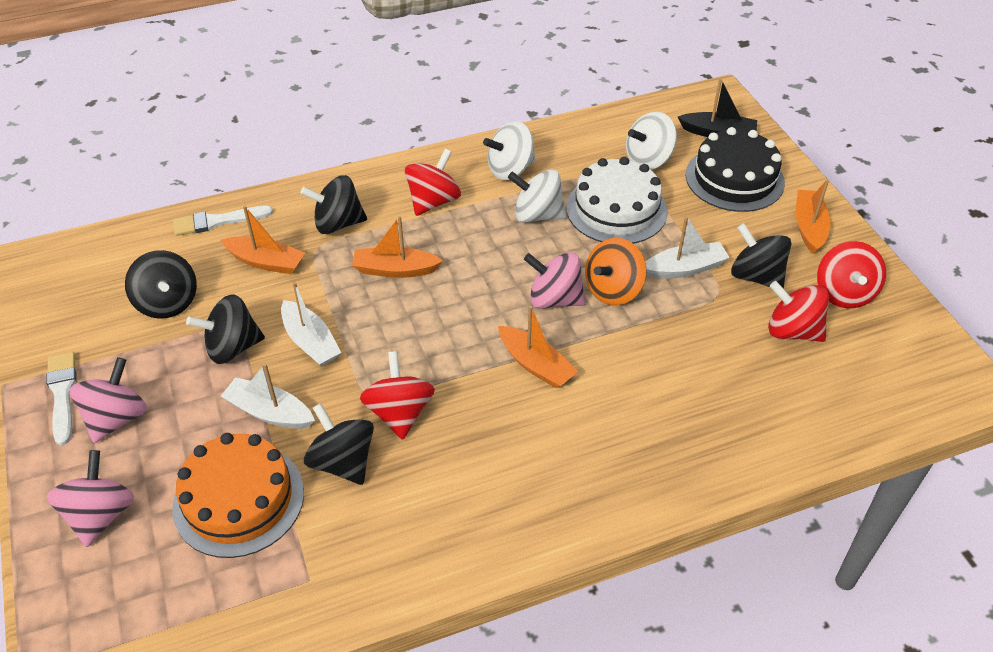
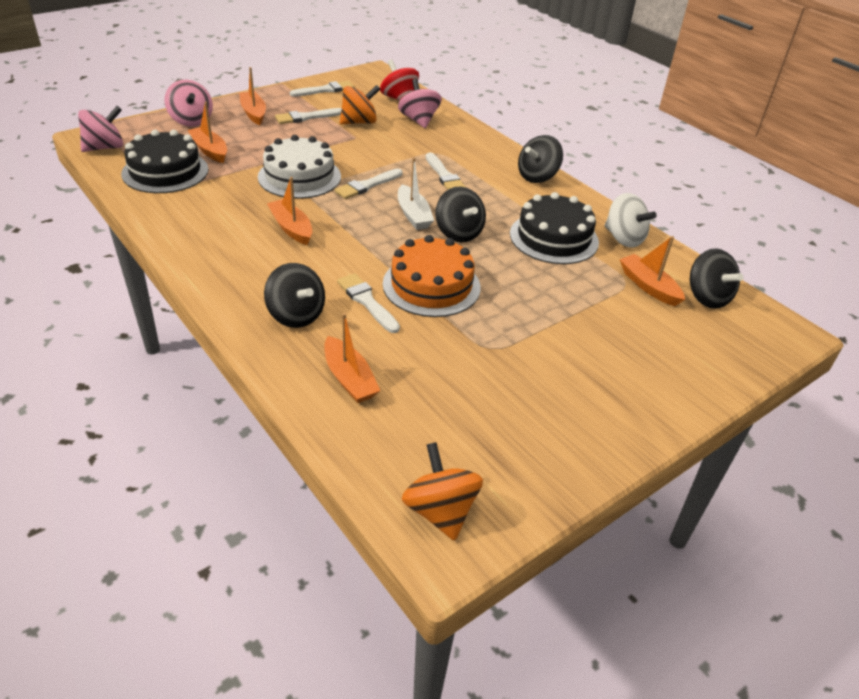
black boat: [678,78,757,137] = 1 -> none = 0
black cake: [686,127,785,212] = 1 -> [121,130,209,193] [510,192,599,264] = 2
black spinning top: [125,250,197,319] [186,295,265,364] [300,175,367,234] [304,403,374,485] [731,223,791,289] = 5 -> [264,263,325,328] [435,186,486,243] [518,135,563,183] [690,248,744,309] = 4
orange boat: [221,206,305,274] [352,216,443,278] [498,306,578,388] [796,179,831,254] = 4 -> [188,102,227,163] [239,67,266,125] [267,177,312,245] [324,313,381,403] [620,236,685,306] = 5
orange spinning top: [585,238,646,305] = 1 -> [340,85,380,124] [402,442,483,541] = 2
red spinning top: [360,351,435,440] [405,149,461,216] [768,281,829,342] [817,241,886,308] = 4 -> [380,59,419,101] = 1
white boat: [221,363,315,429] [281,282,341,367] [645,216,730,279] = 3 -> [398,158,434,230] = 1
white brush: [46,352,77,445] [173,206,273,236] = 2 -> [275,108,342,124] [290,81,354,97] [334,168,403,199] [337,273,400,333] [426,152,465,190] = 5
white spinning top: [483,121,536,180] [508,169,566,223] [626,112,677,170] = 3 -> [605,193,657,248] = 1

